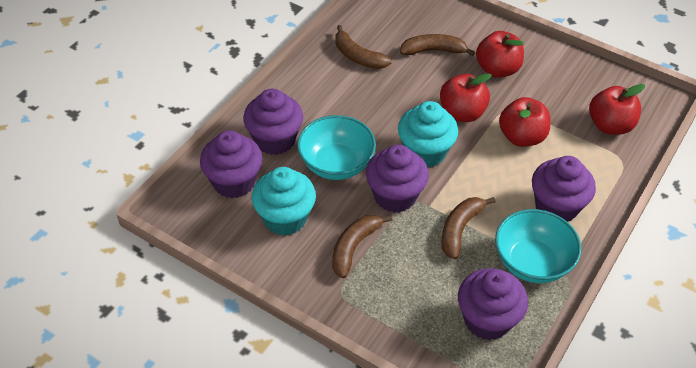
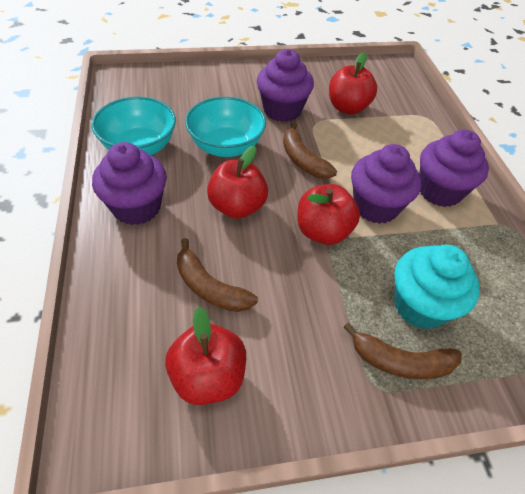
brown banana: [332,215,392,278] [336,25,392,69] [400,34,475,56] [442,197,496,259] = 4 -> [177,238,258,312] [283,123,337,179] [343,323,462,379] = 3
purple cupcake: [200,131,263,198] [243,89,303,155] [366,145,429,213] [458,268,528,340] [532,156,596,222] = 5 -> [92,142,167,225] [257,49,314,122] [351,144,421,224] [419,129,489,207] = 4
turquoise cupcake: [252,167,316,236] [398,101,458,167] = 2 -> [394,245,480,329] = 1

